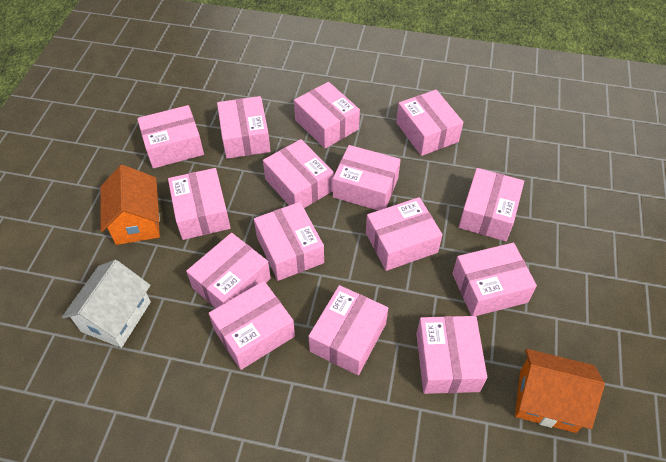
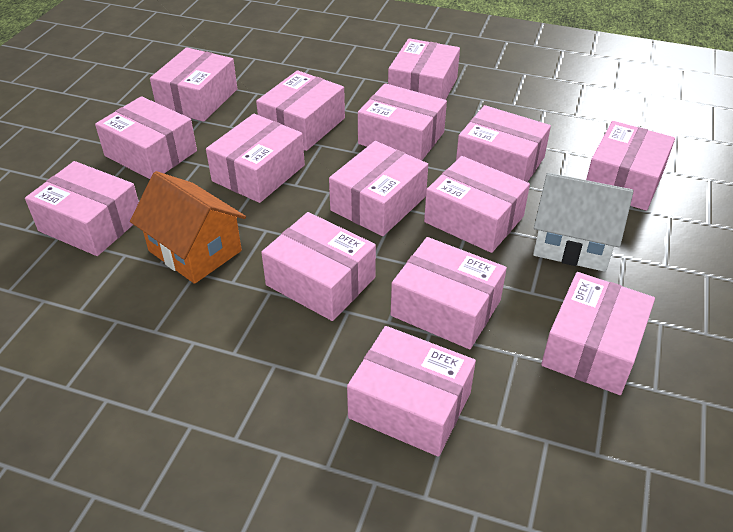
orange house: [101,165,160,245] [515,349,605,433] = 2 -> [130,171,246,284] = 1

